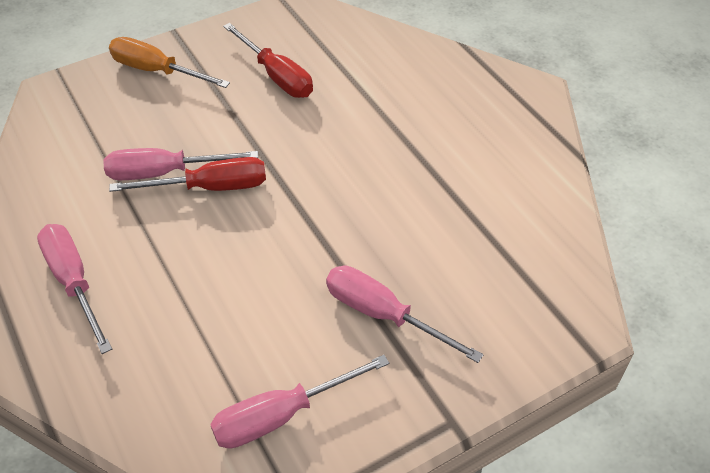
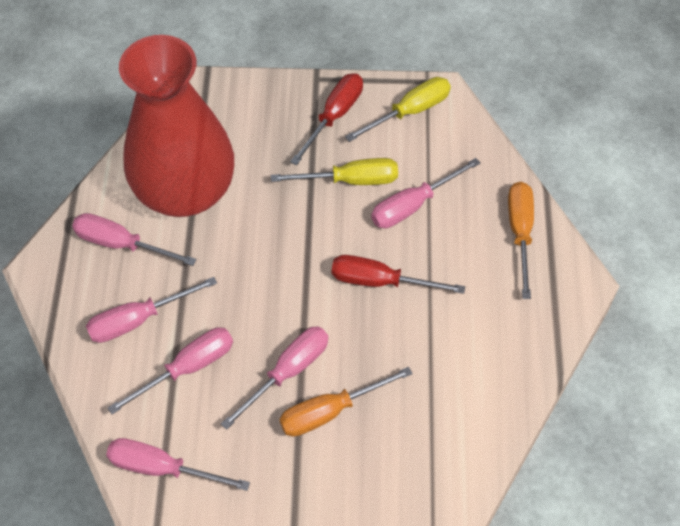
orange screwdriver: [109,37,230,88] = 1 -> [279,367,413,437] [508,182,534,299] = 2
pink screwdriver: [37,224,112,354] [103,148,258,180] [210,355,389,449] [326,266,484,363] = 4 -> [72,213,197,266] [86,277,217,343] [106,438,250,491] [108,327,233,414] [221,326,328,430] [371,158,480,228] = 6
red vase: none = 0 -> [119,35,234,217] = 1
yellow screwdriver: none = 0 -> [271,158,398,185] [345,77,451,142] = 2

